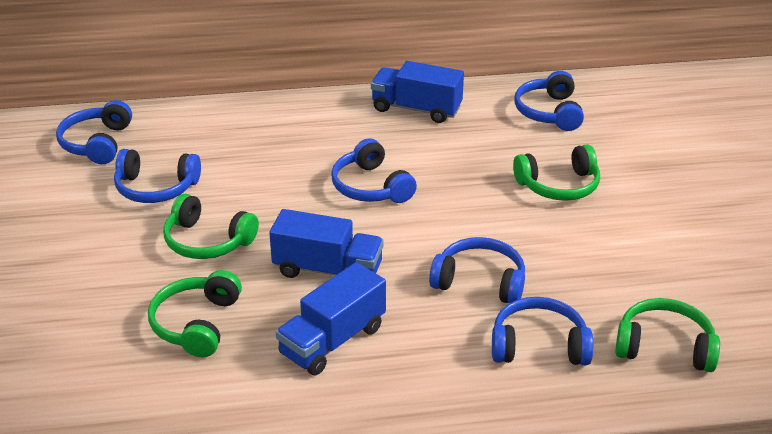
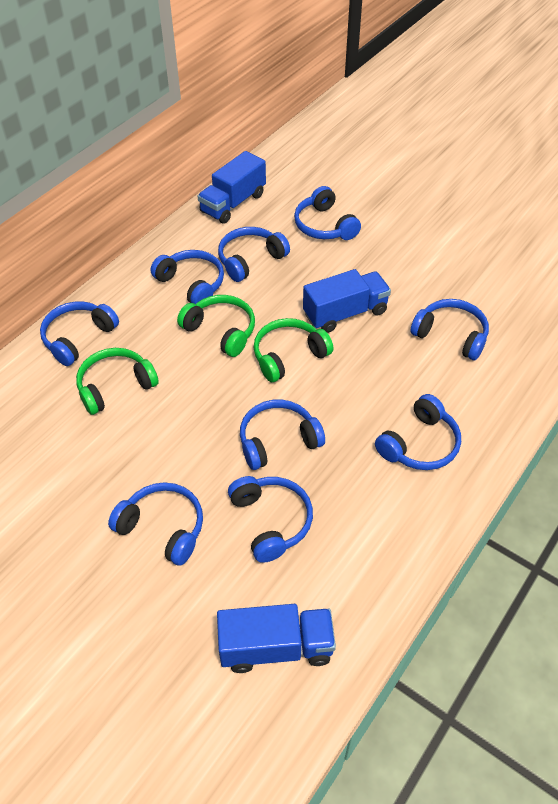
blue headphones: [56,100,132,164] [114,149,201,203] [331,138,417,203] [429,237,525,303] [492,297,593,365] [514,71,584,131] = 6 -> [40,301,119,366] [108,482,203,566] [151,250,224,304] [218,227,290,282] [228,476,313,563] [240,400,325,470] [294,186,361,240] [375,394,461,470] [410,299,489,360] = 9
green headphones: [148,270,242,357] [163,194,259,259] [513,144,600,201] [615,298,720,372] = 4 -> [76,348,159,415] [177,295,255,357] [253,318,333,382] = 3

